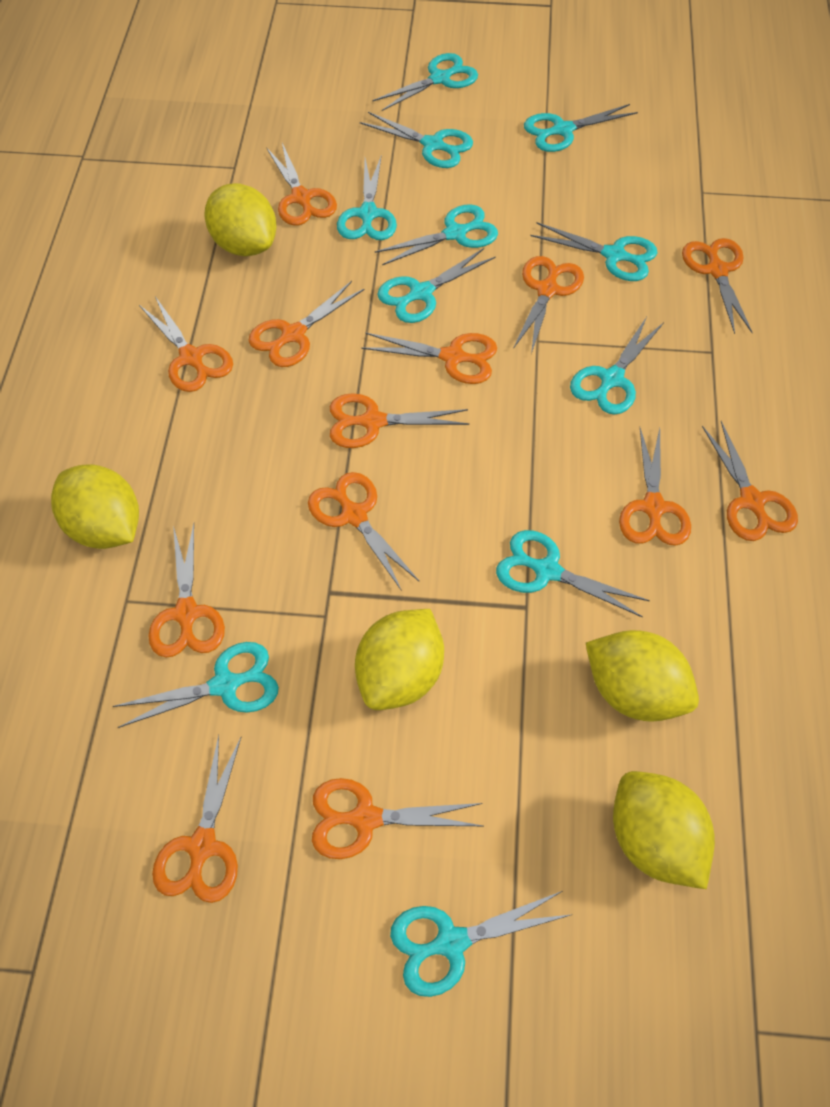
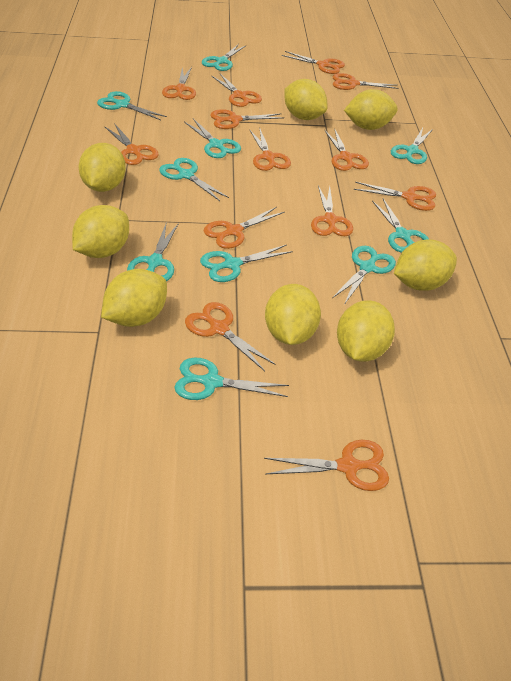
turquoise scissors: [113,642,279,728] [337,157,397,240] [360,112,473,168] [372,53,478,111] [375,204,498,265] [377,248,496,323] [390,891,570,997] [496,530,650,618] [524,104,638,152] [530,222,657,281] [570,317,664,415] = 11 -> [97,91,167,120] [127,222,179,281] [159,158,229,201] [174,358,289,400] [184,118,241,158] [200,245,293,282] [202,44,246,71] [332,246,396,305] [372,199,429,253] [391,128,433,164] = 10
yellow lemon: [51,464,139,549] [204,183,276,256] [355,609,444,710] [586,630,699,722] [613,771,715,889] = 5 -> [72,205,129,258] [79,143,126,192] [101,269,167,327] [265,284,321,345] [284,79,328,120] [337,300,395,362] [344,89,398,130] [394,239,457,291] = 8

